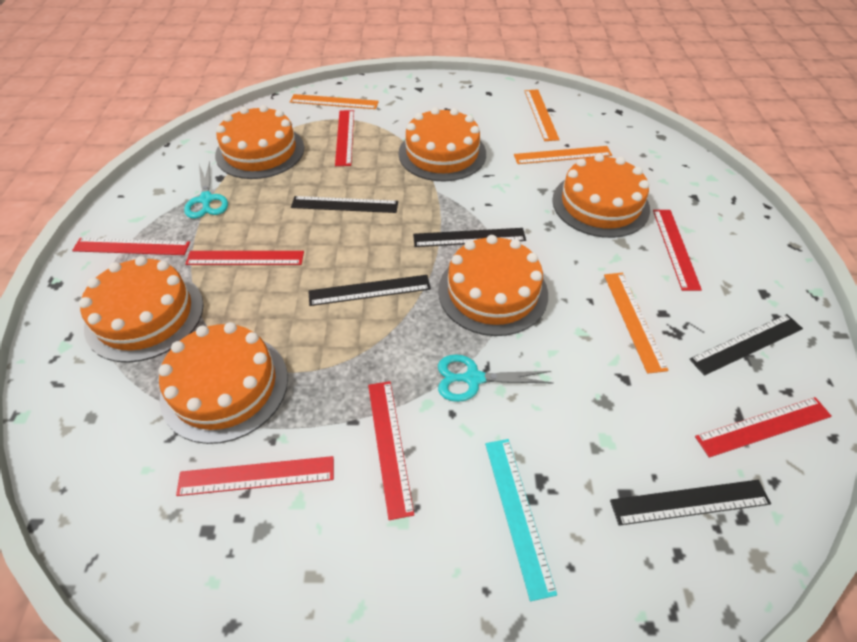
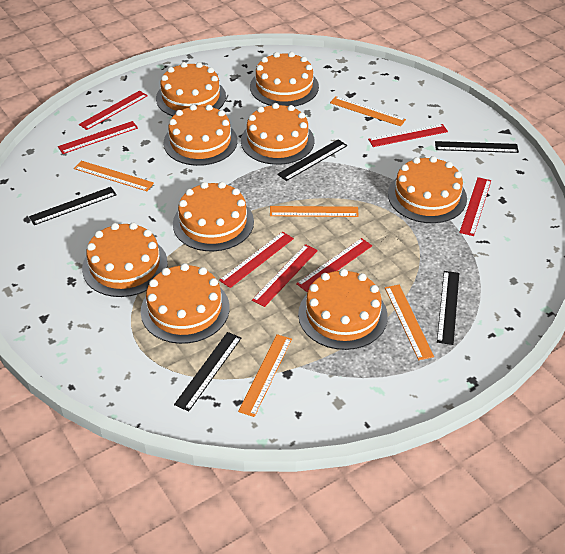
orange cake: [79,256,203,363] [158,322,288,444] [215,105,304,179] [399,107,486,181] [438,235,548,336] [552,154,650,238] = 6 -> [82,223,168,297] [141,263,230,344] [156,62,226,116] [164,104,237,166] [173,182,254,251] [241,103,314,165] [250,52,319,107] [298,269,388,350] [388,156,467,223] = 9
orange ruler: [290,94,379,109] [514,146,612,164] [524,89,560,141] [604,273,668,374] = 4 -> [74,161,154,191] [238,334,292,417] [270,206,359,217] [330,96,406,126] [385,285,434,360] = 5
turquoise ruler: [485,439,557,601] = 1 -> none = 0
turquoise scissors: [184,161,228,219] [438,354,553,402] = 2 -> none = 0

